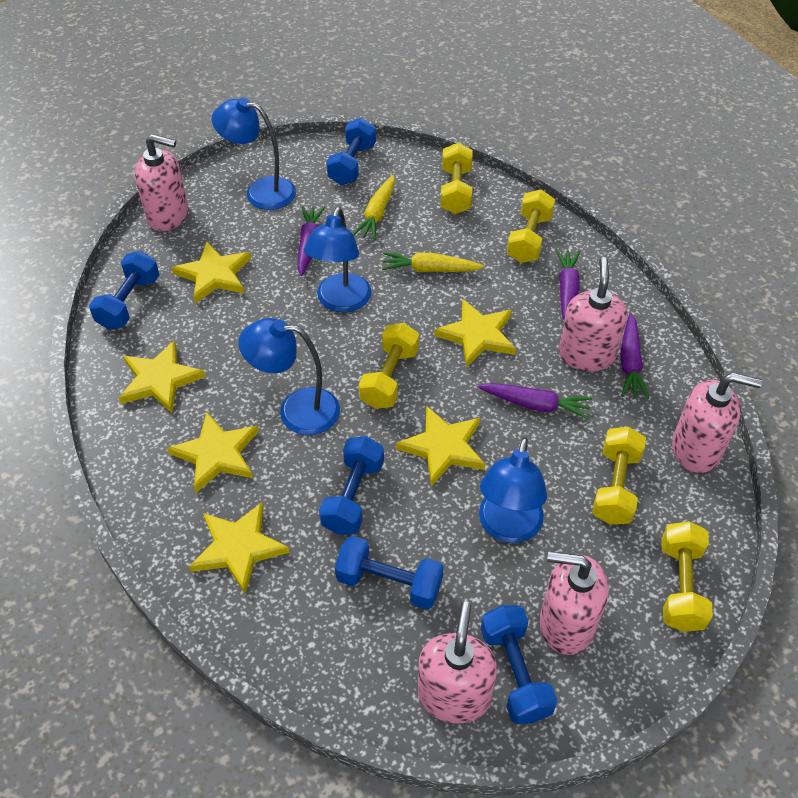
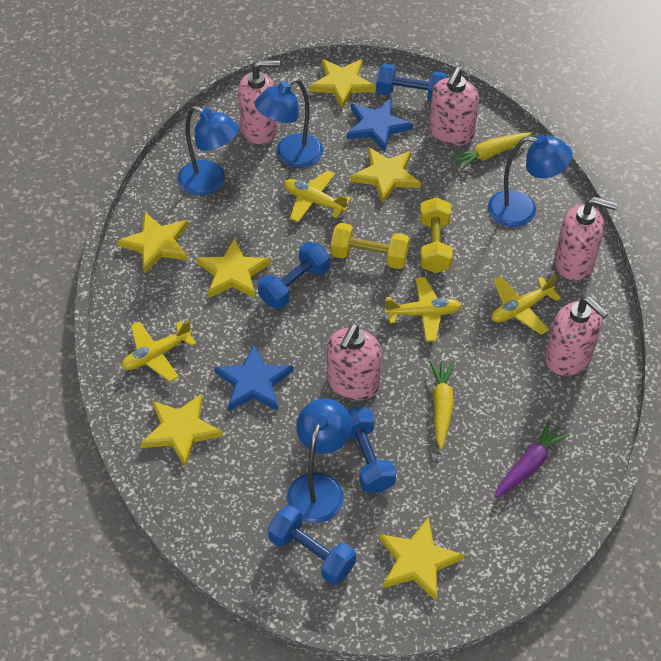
blue dumbbell: [89,251,159,330] [319,436,384,535] [326,118,376,185] [335,536,444,610] [481,605,558,724] = 5 -> [258,242,330,309] [268,506,356,585] [348,407,396,493] [376,64,447,102] = 4
blue star: none = 0 -> [214,344,294,411] [346,98,413,152] = 2
purple carrot: [297,206,325,276] [478,383,592,419] [556,249,580,320] [620,313,649,399] = 4 -> [494,420,569,499] = 1
yellow dumbbell: [359,323,419,409] [440,143,473,214] [507,189,555,263] [592,427,646,525] [662,521,713,632] = 5 -> [331,223,409,269] [420,197,452,273] = 2
yellow plane: none = 0 -> [121,320,196,382] [284,170,351,222] [384,277,462,342] [492,275,561,335] = 4

